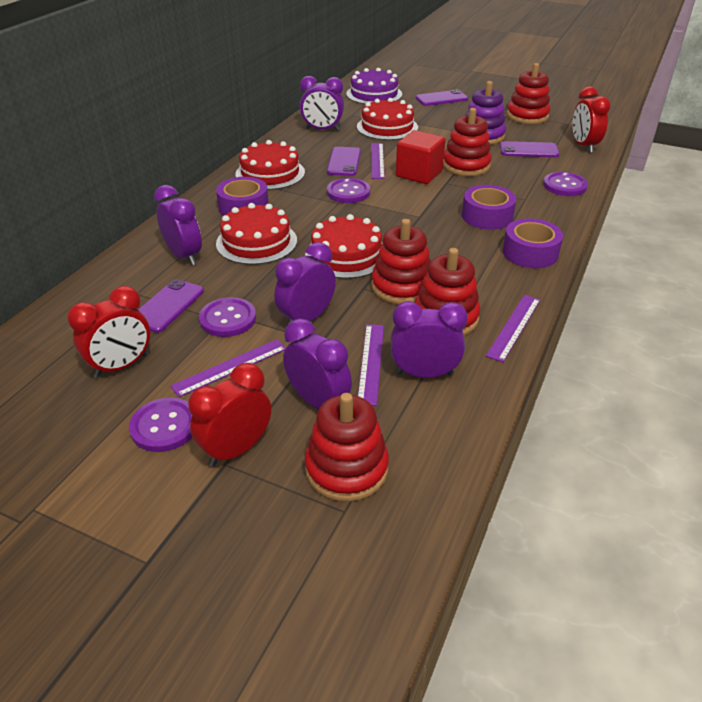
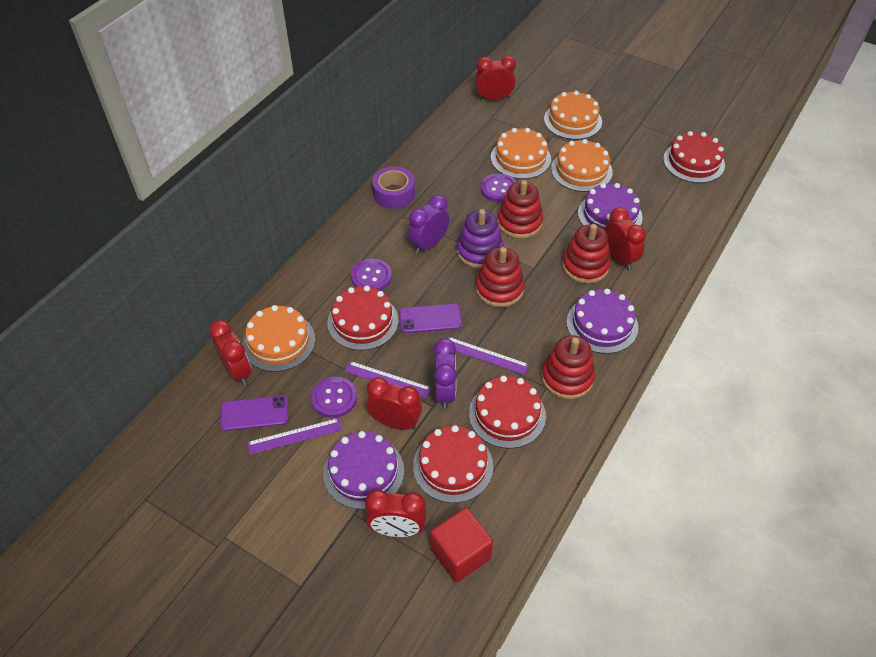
orange cake: none = 0 -> [243,305,315,372] [491,128,551,179] [544,91,602,140] [551,139,613,192] = 4
purple button: [129,398,192,452] [199,297,256,337] [327,178,370,203] [543,172,588,196] = 4 -> [311,377,357,418] [351,259,392,291] [481,173,517,203] = 3
purple cake: [346,68,402,104] = 1 -> [323,431,404,510] [567,289,638,354] [578,183,643,229] = 3
purple clock: [154,185,202,265] [274,242,336,324] [283,318,352,409] [300,76,344,131] [391,301,468,378] = 5 -> [408,195,449,254] [434,338,457,409] = 2
purple phone: [138,279,204,333] [327,147,361,176] [416,89,468,106] [500,141,560,157] = 4 -> [220,395,288,431] [399,304,462,333] = 2
purple ruler: [170,339,286,397] [358,324,384,406] [371,143,385,179] [486,295,540,362] = 4 -> [247,418,342,455] [345,361,431,399] [447,337,529,375] = 3
purple tape: [216,177,269,216] [462,185,516,230] [503,218,563,268] = 3 -> [372,166,415,209] = 1
red clock: [67,286,150,378] [188,363,271,467] [572,87,611,153] = 3 -> [209,320,252,386] [365,490,427,537] [367,377,422,430] [475,56,516,100] [604,207,646,271] = 5
red stacking toy: [305,393,389,502] [371,219,431,304] [415,248,481,335] [443,108,492,176] [507,63,550,124] = 5 -> [476,247,524,307] [497,180,543,239] [542,335,595,399] [562,224,611,284] = 4

